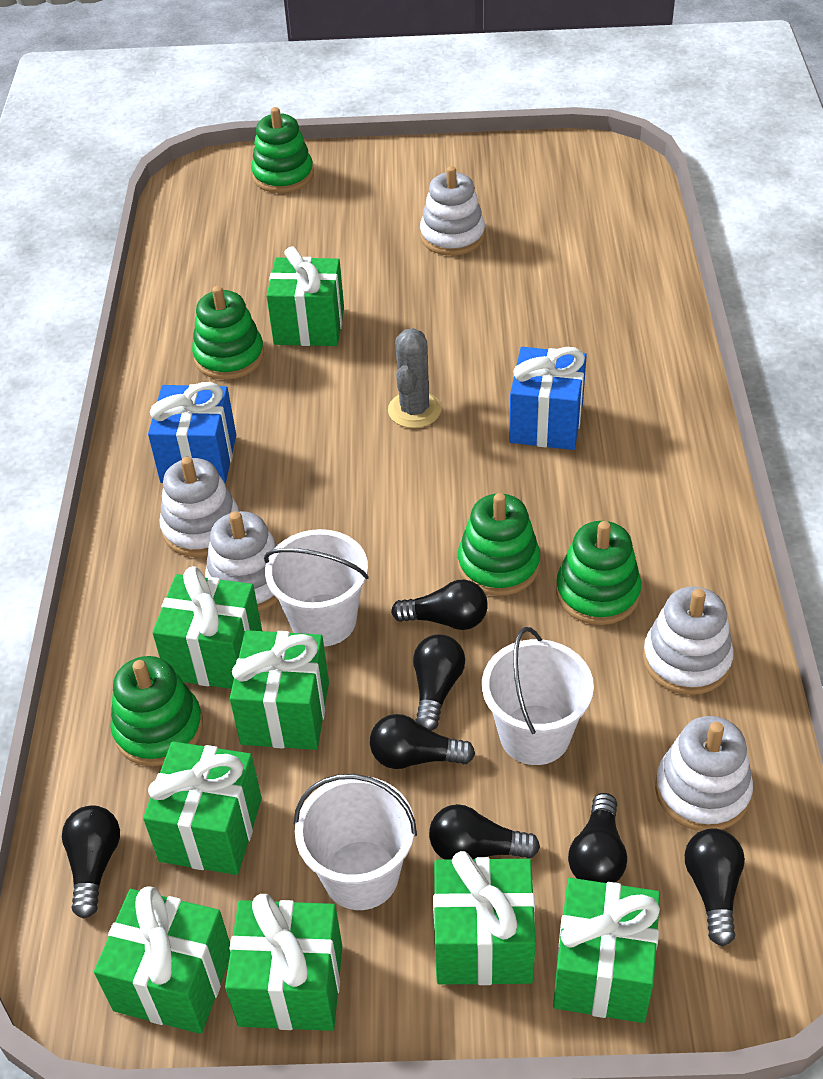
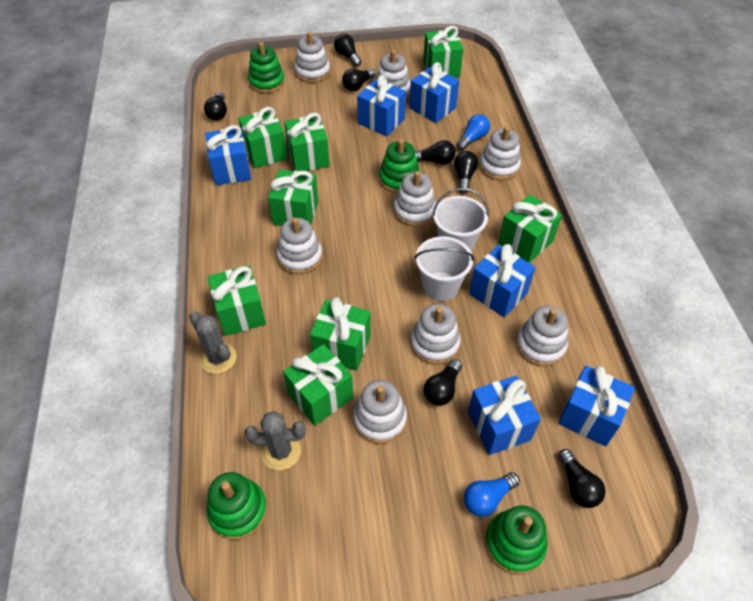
blue gift: [148,382,236,484] [509,347,587,450] = 2 -> [205,125,251,185] [357,75,406,136] [410,62,459,123] [468,376,541,455] [469,244,536,317] [558,366,635,447] = 6
blue light bulb: none = 0 -> [457,114,490,150] [464,472,520,517] = 2
green stacking toy: [111,656,203,766] [192,286,264,380] [251,107,314,193] [458,493,540,596] [556,521,641,625] = 5 -> [207,472,267,540] [248,42,285,93] [379,139,420,193] [485,506,548,574] = 4
grey cactus: [388,328,441,428] = 1 -> [189,311,237,374] [245,411,306,470] = 2
white bucket: [264,529,369,646] [294,774,417,910] [482,627,594,765] = 3 -> [415,236,474,301] [432,188,489,252] = 2
white stacking toy: [159,457,239,557] [205,511,278,611] [420,166,485,256] [643,587,734,695] [655,716,753,831] = 5 -> [277,218,323,274] [294,32,330,83] [353,380,407,444] [376,50,411,97] [394,171,436,227] [410,304,461,365] [479,126,521,180] [516,306,568,366] = 8

